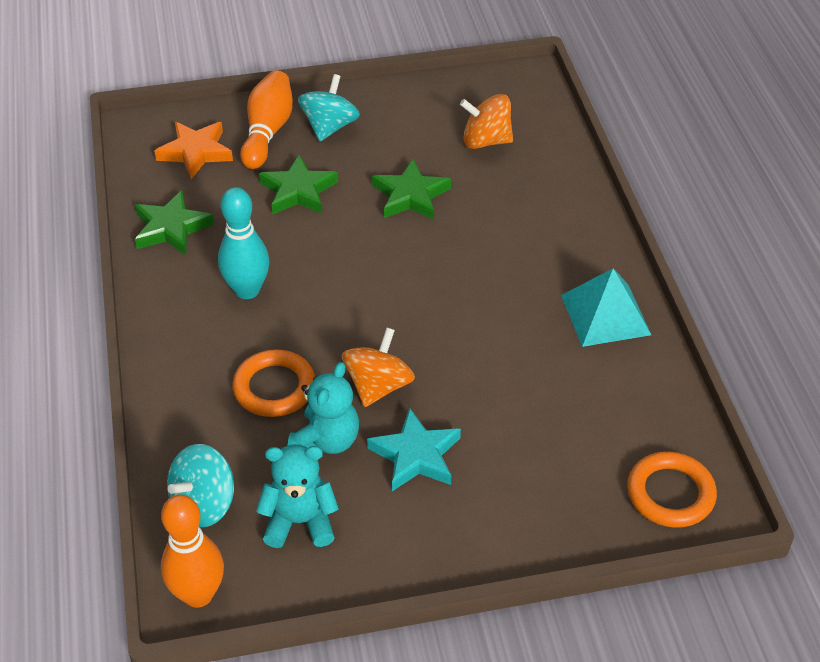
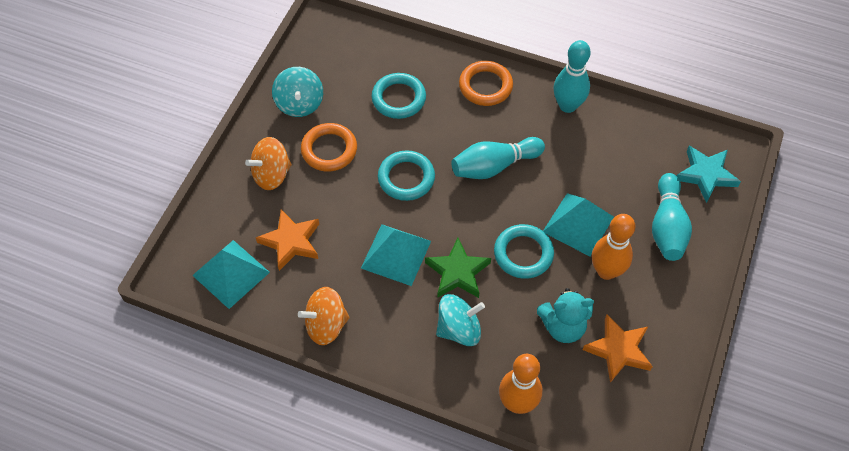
green star: [135,190,214,255] [259,155,338,214] [372,159,451,220] = 3 -> [425,238,491,298] = 1
orange star: [154,122,233,179] = 1 -> [256,209,319,271] [583,314,653,383] = 2
turquoise bowling pin: [218,187,269,299] = 1 -> [451,137,545,179] [553,40,591,113] [652,173,692,261] = 3
turquoise pyramid: [561,269,651,347] = 1 -> [192,240,270,309] [361,224,431,286] [543,193,614,256] = 3
turquoise ring: none = 0 -> [372,73,426,119] [378,150,435,201] [494,224,554,279] = 3
turquoise teddy bear: [256,444,339,548] [288,362,359,454] = 2 -> [537,288,594,343] = 1

